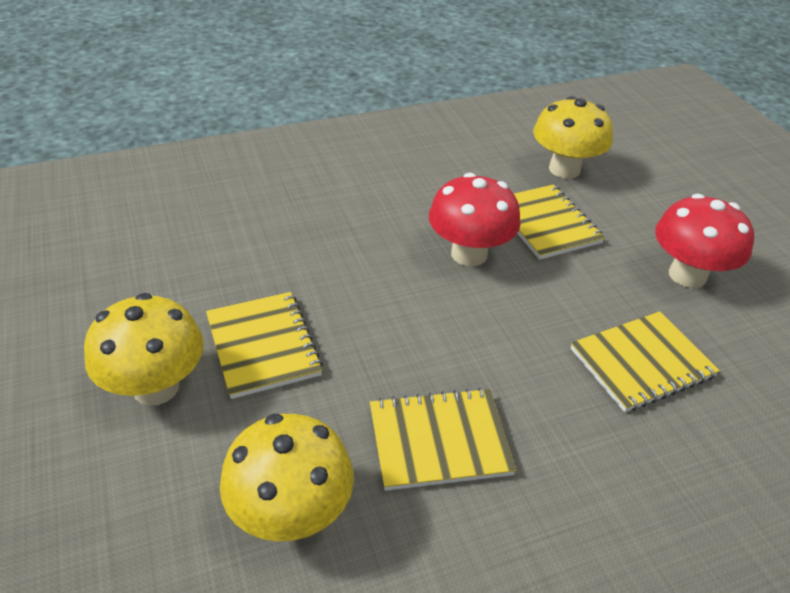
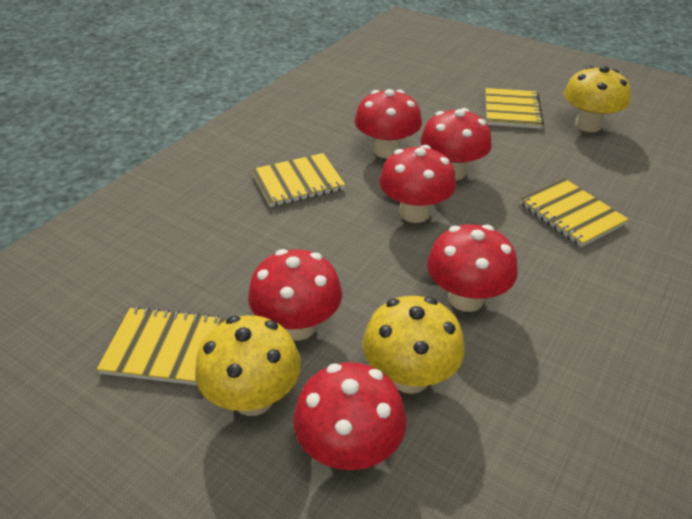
red mushroom: [429,173,521,266] [655,194,754,288] = 2 -> [248,249,342,341] [293,362,406,470] [355,89,422,158] [379,145,456,223] [421,108,492,180] [427,224,518,312] = 6

